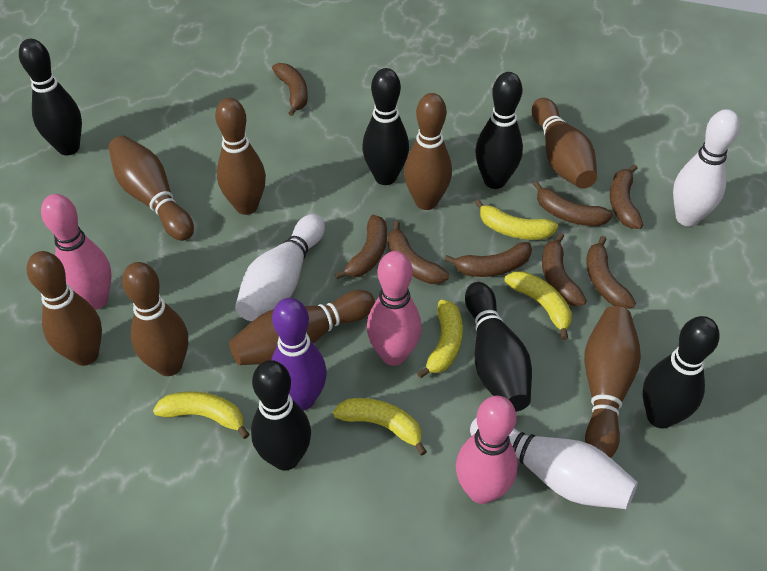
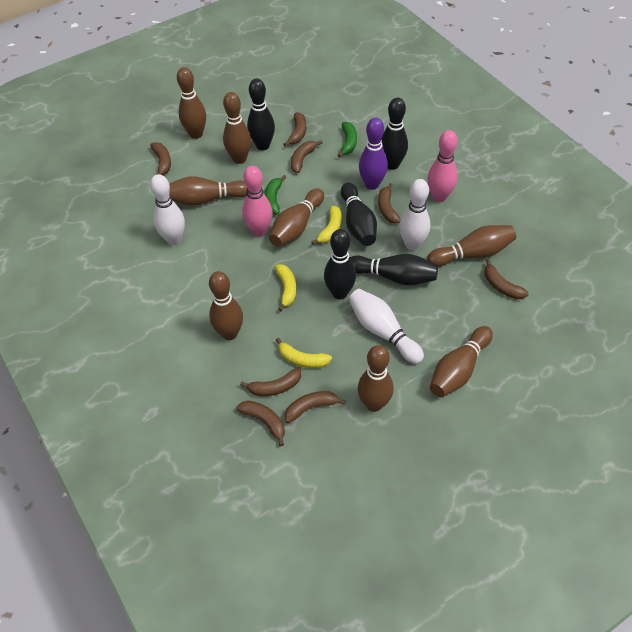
black bowling pin: [19,39,82,155] [251,360,311,471] [362,68,409,185] [465,282,532,412] [475,72,523,189] [643,316,720,428] = 6 -> [247,79,275,150] [324,229,356,299] [341,183,377,246] [350,254,438,285] [381,97,408,170] = 5
green banana: none = 0 -> [265,175,287,214] [338,122,357,158] = 2
pink bowling pin: [41,194,112,310] [367,251,422,366] [456,396,518,504] = 3 -> [242,166,273,237] [427,130,458,202] = 2
yellow banana: [153,392,250,439] [333,398,427,456] [417,300,463,378] [475,199,558,240] [504,271,572,340] = 5 -> [275,264,296,311] [276,338,332,368] [311,206,341,244] = 3

